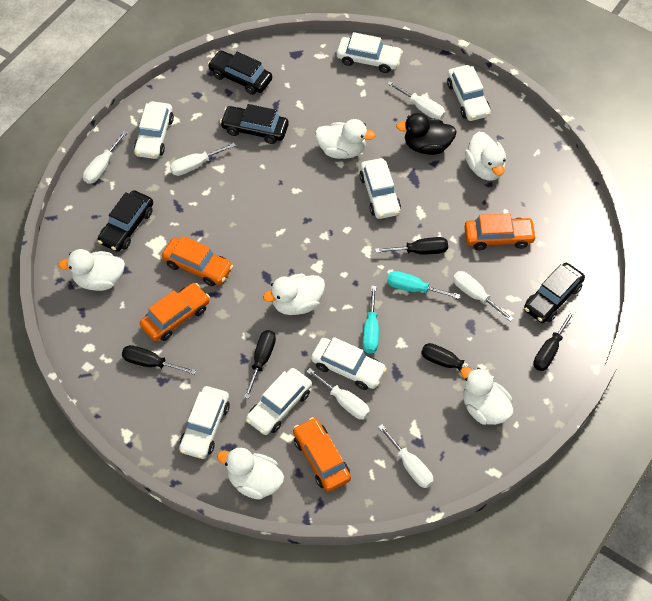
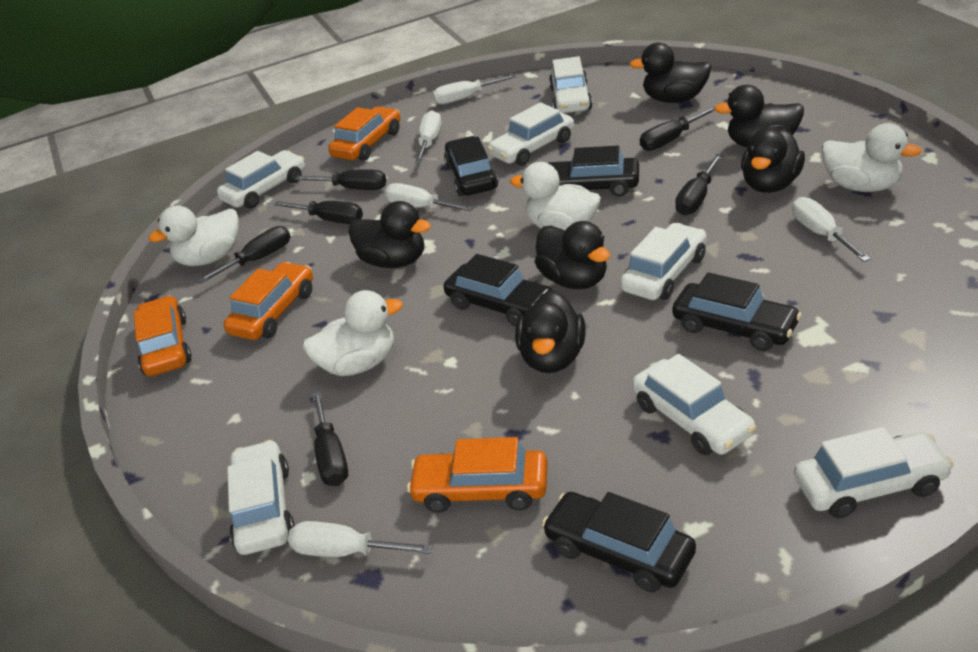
black car: [98,190,153,252] [208,50,272,95] [220,104,289,144] [524,263,585,323] = 4 -> [444,136,498,196] [444,254,553,327] [542,492,696,592] [548,146,639,197] [672,272,802,351] = 5
black duck: [396,113,457,155] = 1 -> [348,201,431,268] [515,290,586,373] [535,221,610,289] [629,43,712,103] [714,85,804,147] [741,129,805,193] = 6
black screwdriver: [122,345,196,374] [244,330,276,399] [375,237,448,254] [421,343,494,379] [534,310,575,371] = 5 -> [197,226,291,283] [274,201,363,224] [295,169,386,190] [312,391,348,486] [640,106,715,151] [675,154,723,215] = 6
turquoise screwdriver: [363,286,379,354] [387,271,460,299] = 2 -> none = 0
white duck: [58,249,125,291] [217,448,284,500] [263,274,325,315] [315,119,376,159] [460,367,513,425] [465,132,506,181] = 6 -> [149,205,239,266] [303,290,403,376] [510,162,601,230] [822,123,921,192] = 4
white screwdriver: [83,131,128,184] [170,143,236,176] [306,368,370,419] [378,424,434,488] [388,81,445,120] [453,271,514,322] = 6 -> [288,521,432,557] [385,183,474,212] [415,110,441,163] [433,74,517,105] [792,197,871,262] = 5

